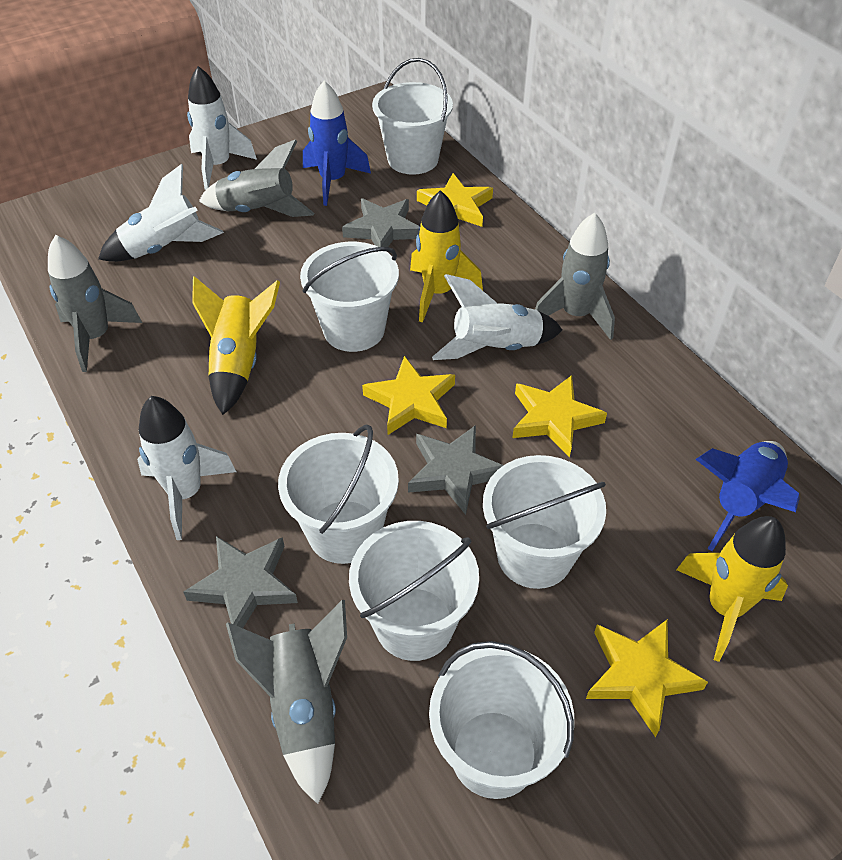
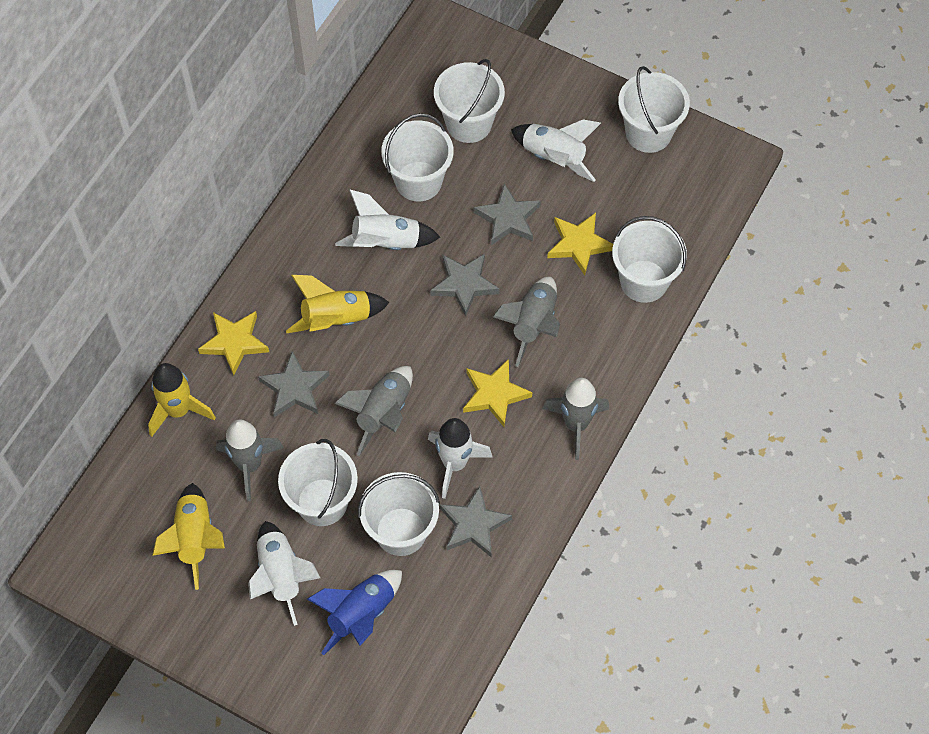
blue rocket: [303,81,371,206] [695,441,800,551] = 2 -> [307,570,402,655] = 1
grey star: [183,536,298,628] [342,198,420,247] [408,425,504,515] = 3 -> [258,351,330,418] [430,254,499,317] [440,486,512,557] [474,184,541,245] = 4
yellow star: [362,356,455,435] [417,173,493,227] [512,375,607,458] [586,620,708,737] = 4 -> [198,311,269,375] [463,359,532,427] [547,213,613,275] = 3

